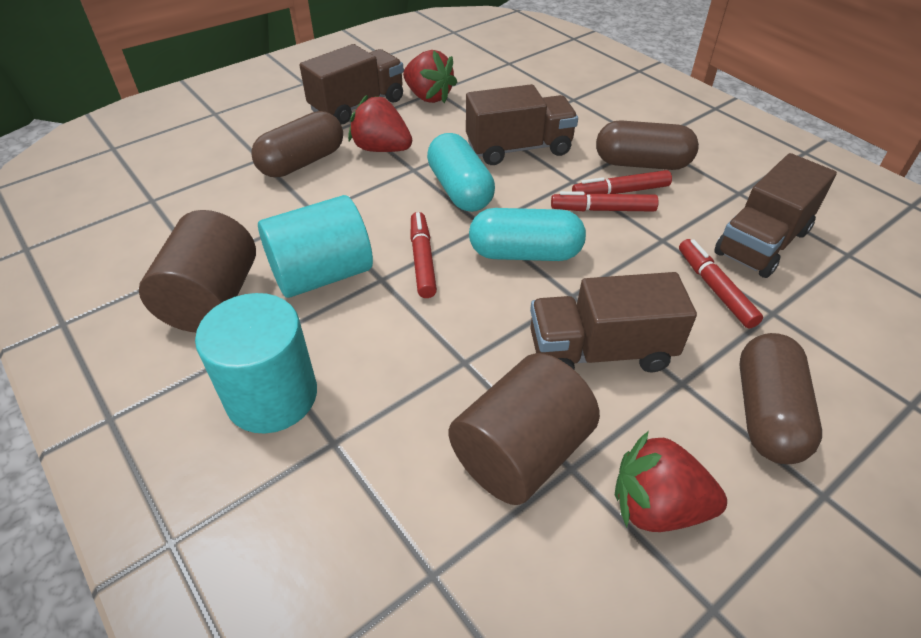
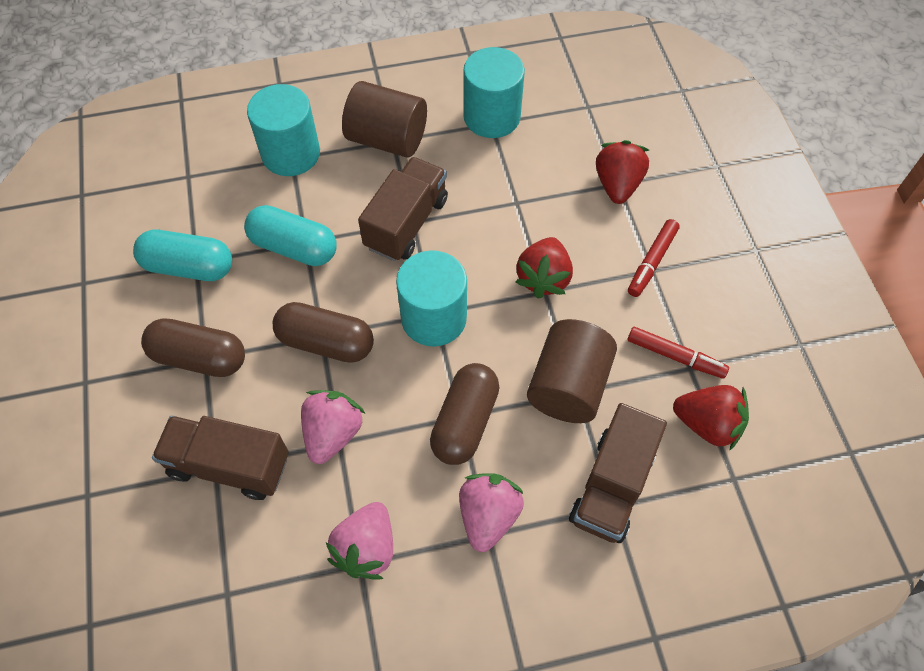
brown truck: [300,44,404,124] [466,84,578,165] [530,272,697,372] [714,153,837,278] = 4 -> [152,415,289,500] [358,157,448,261] [569,403,667,543] = 3
pink strawberry: none = 0 -> [301,390,366,464] [326,502,393,580] [459,473,524,552] = 3
red marker: [411,212,437,298] [551,191,659,212] [572,170,672,194] [679,239,763,329] = 4 -> [627,327,729,379] [628,219,680,297] = 2
turquoise cylinder: [195,293,317,434] [258,195,373,298] = 2 -> [247,84,320,176] [396,250,467,346] [463,47,525,138] = 3

